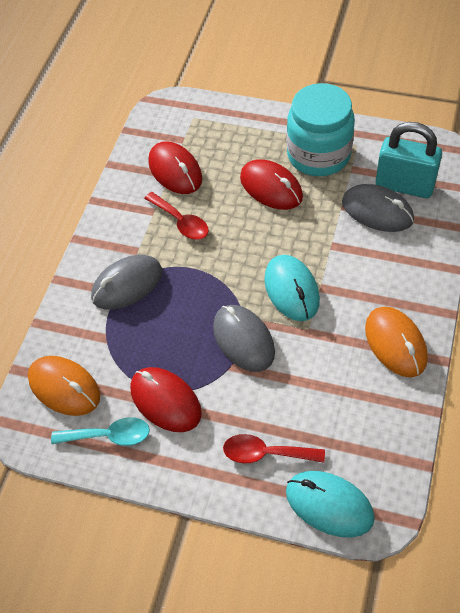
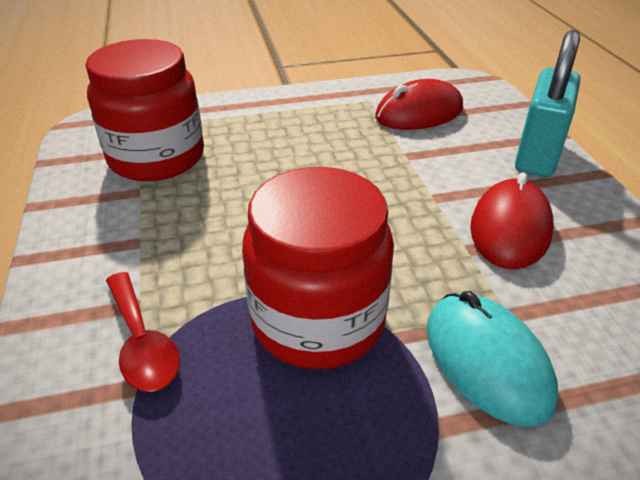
grey mouse: [91,255,162,310] [213,305,275,372] [342,184,414,232] = 3 -> none = 0
orange mouse: [28,356,100,416] [365,307,428,377] = 2 -> none = 0
red jar: none = 0 -> [86,39,204,181] [242,167,394,369] = 2
red mouse: [130,367,202,432] [148,141,202,194] [240,159,303,210] = 3 -> [375,79,463,130] [470,172,554,270] = 2
red spoon: [144,192,209,240] [223,434,325,463] = 2 -> [106,272,180,392] = 1
turquoise jar: [287,83,355,176] = 1 -> none = 0
turquoise mouse: [264,255,320,321] [286,471,375,538] = 2 -> [426,291,559,427] = 1
turquoise spoon: [51,417,150,446] = 1 -> none = 0

